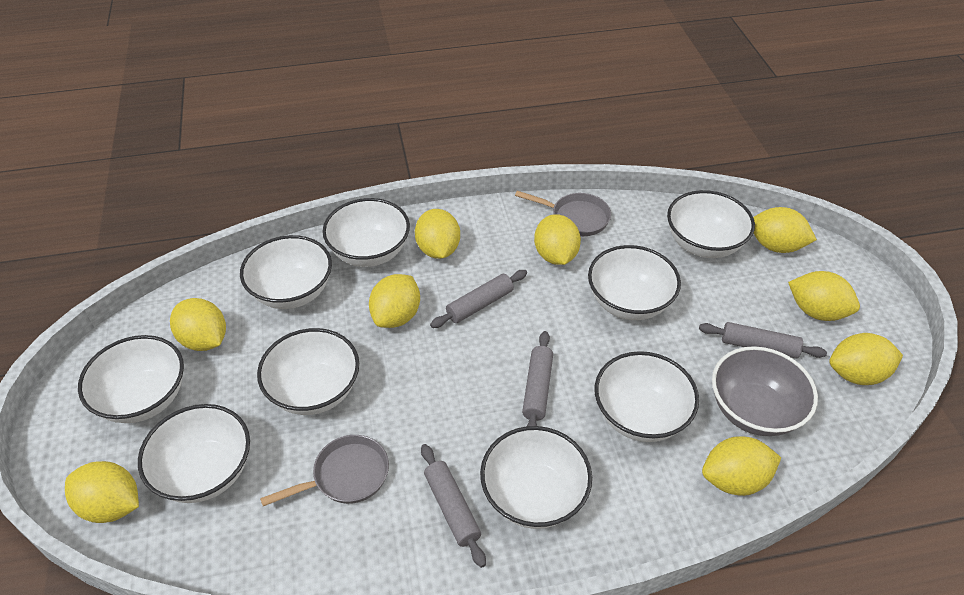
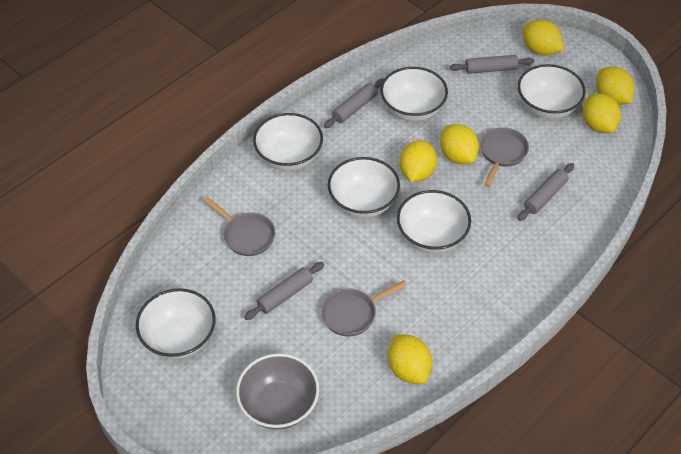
grey pan: [260,435,389,506] [515,191,611,236] = 2 -> [203,197,275,256] [321,280,407,337] [480,127,529,187] = 3
white bowl: [78,335,184,423] [138,404,250,503] [240,235,332,309] [257,328,359,415] [322,198,410,267] [480,426,592,529] [588,245,681,320] [595,351,699,442] [667,190,755,258] = 9 -> [136,288,216,359] [253,113,323,171] [328,157,400,218] [380,67,448,121] [397,190,471,253] [518,64,586,119] = 6
yellow lemon: [65,461,139,523] [170,298,226,351] [369,274,420,328] [415,209,460,259] [534,214,581,265] [702,436,781,496] [753,207,817,253] [788,271,860,321] [829,333,903,385] = 9 -> [388,334,432,384] [399,140,437,182] [440,124,479,164] [522,20,564,56] [583,93,621,133] [596,67,635,105] = 6

